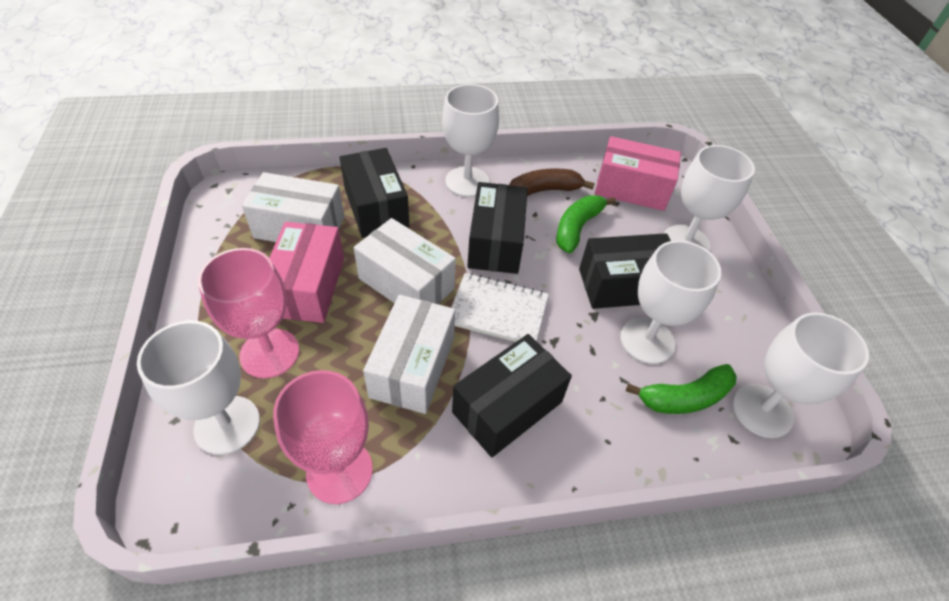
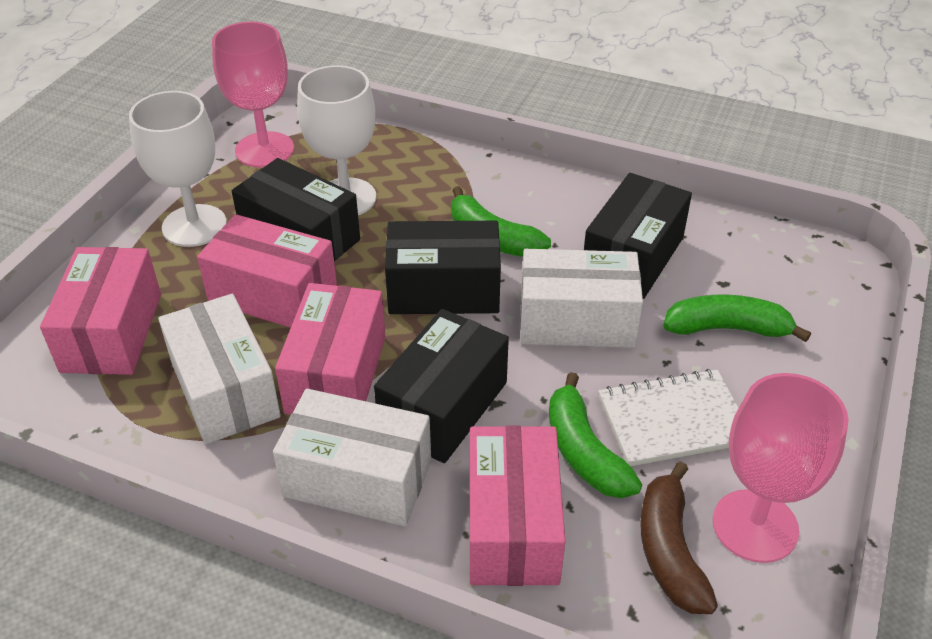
green banana: [556,195,616,253] [626,364,737,414] = 2 -> [451,186,551,257] [549,372,642,498] [663,294,811,342] = 3
pink box: [269,222,344,323] [595,136,681,211] = 2 -> [40,247,161,375] [197,214,337,328] [275,283,385,415] [470,426,565,586] = 4
white goblet: [137,320,260,455] [442,84,499,197] [620,240,721,364] [663,145,755,251] [733,313,869,438] = 5 -> [129,91,227,247] [297,65,376,215] = 2

